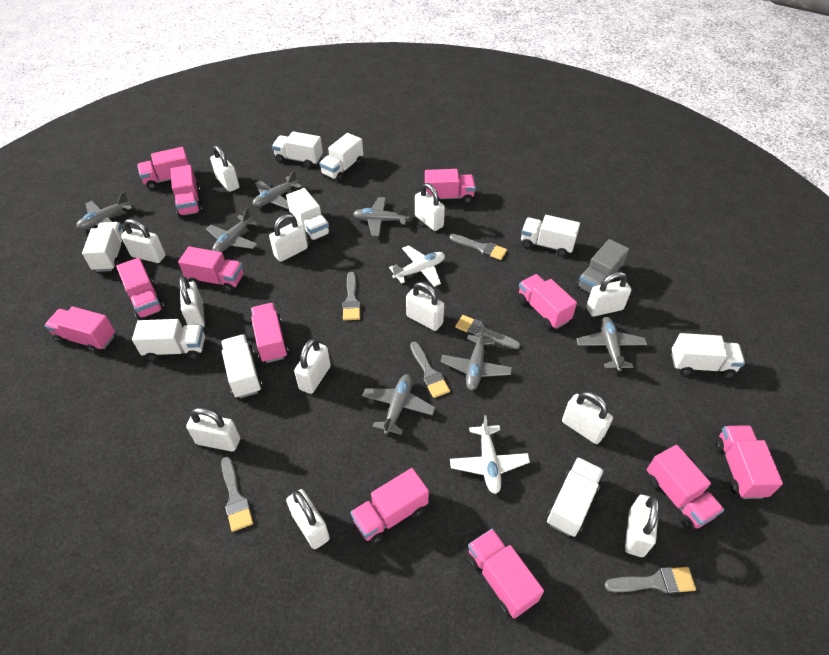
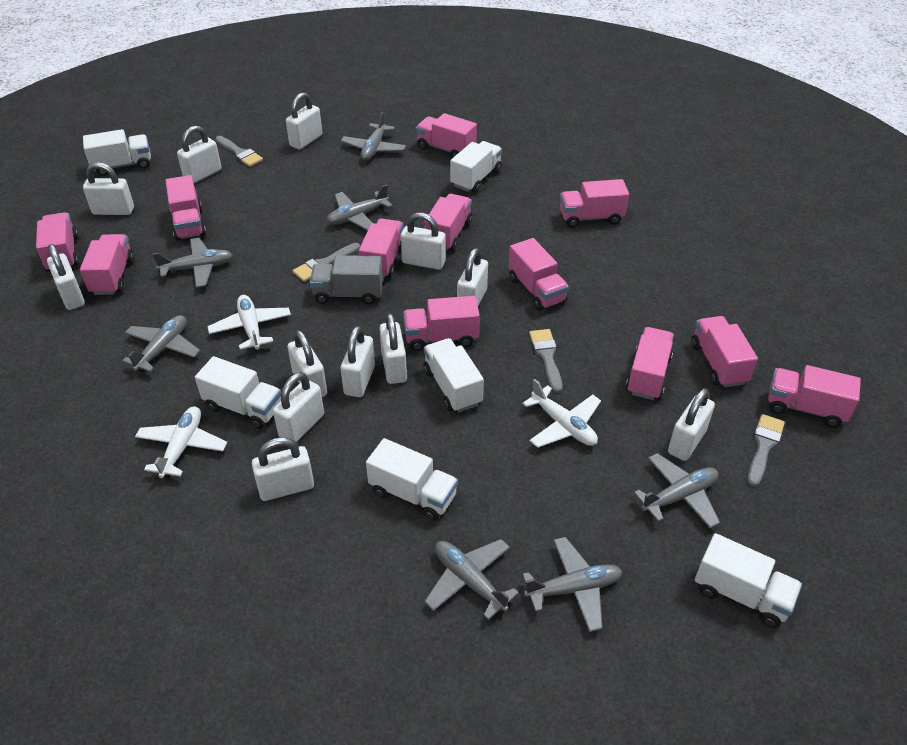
grey brush: [221,457,253,532] [342,272,361,320] [410,341,450,398] [450,234,507,260] [455,315,520,349] [605,567,696,594] = 6 -> [215,136,263,167] [293,243,360,282] [529,329,563,393] [747,414,785,487] = 4
white plane: [389,245,445,287] [450,415,530,494] = 2 -> [135,407,227,478] [207,295,291,351] [523,379,601,448] = 3
white truck: [82,222,124,272] [132,319,205,361] [221,334,263,398] [272,131,323,168] [286,188,331,242] [319,133,363,182] [521,215,580,257] [546,457,604,537] [671,333,745,378] = 9 -> [83,129,151,176] [195,356,281,429] [366,438,458,521] [423,338,484,412] [450,141,502,193] [695,533,802,628] = 6

